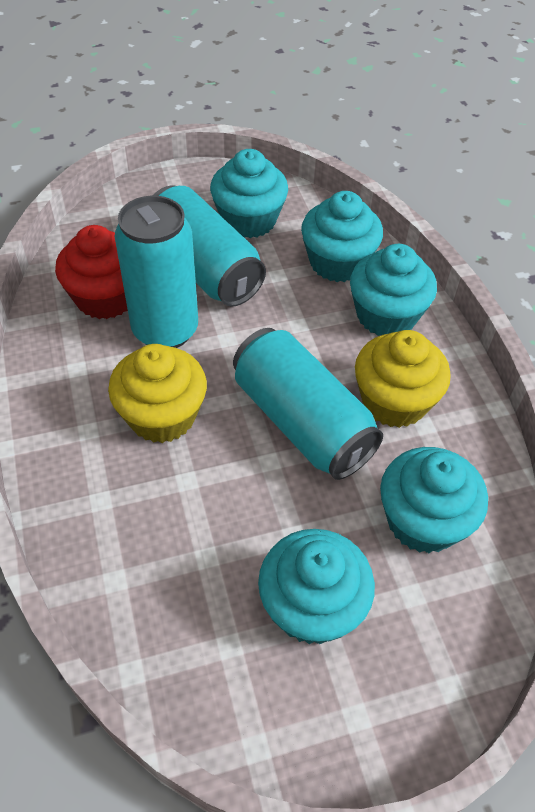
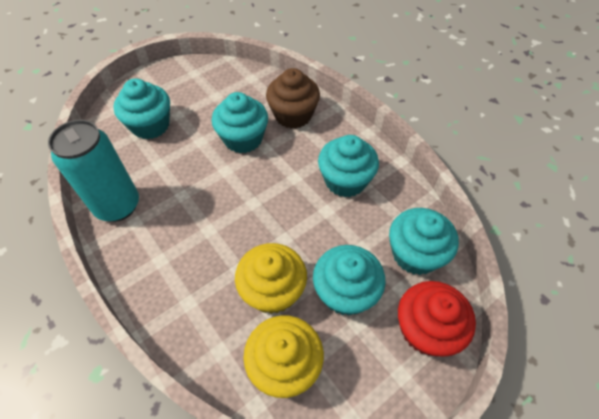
brown cupcake: none = 0 -> [266,68,320,129] = 1
turquoise can: [114,196,198,348] [153,185,266,307] [233,328,383,480] = 3 -> [48,120,139,222] = 1

